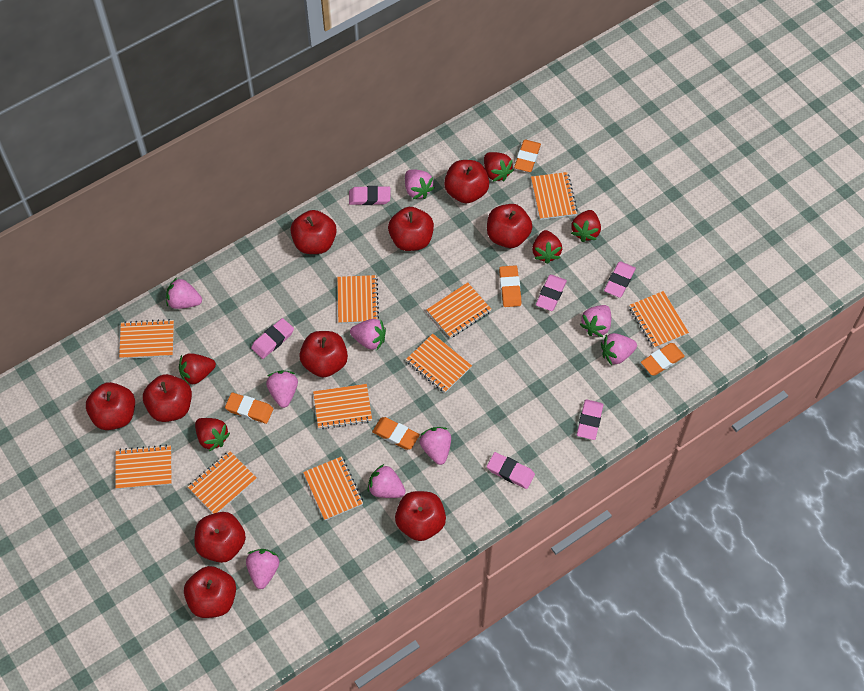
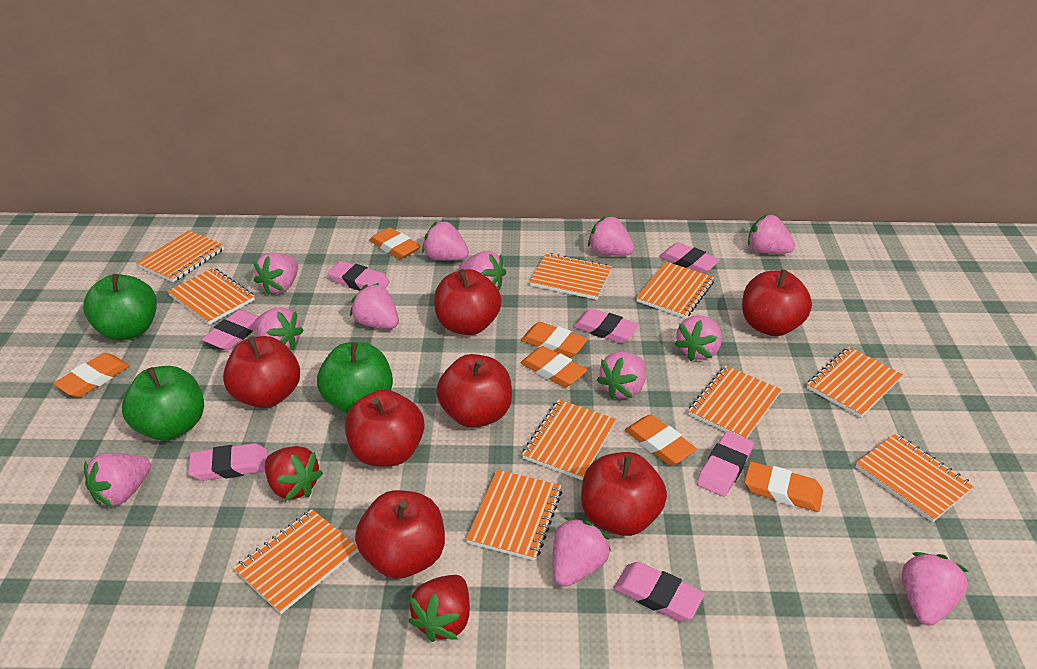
green apple: none = 0 -> [83,274,157,341] [122,366,204,441] [317,342,393,413] = 3
orange eraser: [225,393,273,424] [372,417,420,450] [499,265,521,307] [514,140,541,172] [641,343,685,376] = 5 -> [54,353,130,397] [369,227,421,259] [520,346,587,387] [521,322,588,358] [625,415,697,465] [745,462,823,512] = 6
pink eraser: [251,318,294,359] [349,186,390,205] [487,452,535,489] [536,274,567,311] [577,399,603,440] [604,261,636,298] = 6 -> [188,443,267,481] [202,309,259,350] [328,261,390,291] [573,308,639,343] [614,562,705,621] [659,242,720,274] [697,431,754,497] = 7
pink strawberry: [166,277,202,309] [246,549,279,589] [266,371,298,408] [350,319,386,350] [367,464,406,498] [405,169,435,199] [420,427,451,465] [580,305,611,337] [601,333,637,365] = 9 -> [84,453,151,507] [253,252,298,295] [253,307,304,350] [350,283,399,329] [422,221,469,261] [459,251,506,290] [553,517,611,587] [588,216,634,256] [597,352,646,399] [675,315,722,361] [748,214,795,254] [902,552,969,625] = 12
red apple: [86,382,135,430] [143,374,192,422] [184,566,236,618] [194,512,246,563] [291,210,337,254] [300,331,348,377] [388,207,434,251] [395,491,446,541] [444,160,489,203] [487,204,532,248] = 10 -> [223,336,300,408] [345,390,424,467] [355,490,445,579] [434,269,501,335] [436,354,512,428] [581,452,667,536] [742,269,812,336] = 7
red strawberry: [179,353,216,384] [195,418,230,451] [484,152,514,182] [532,230,562,264] [571,210,601,242] = 5 -> [265,446,323,501] [408,575,470,642] = 2

